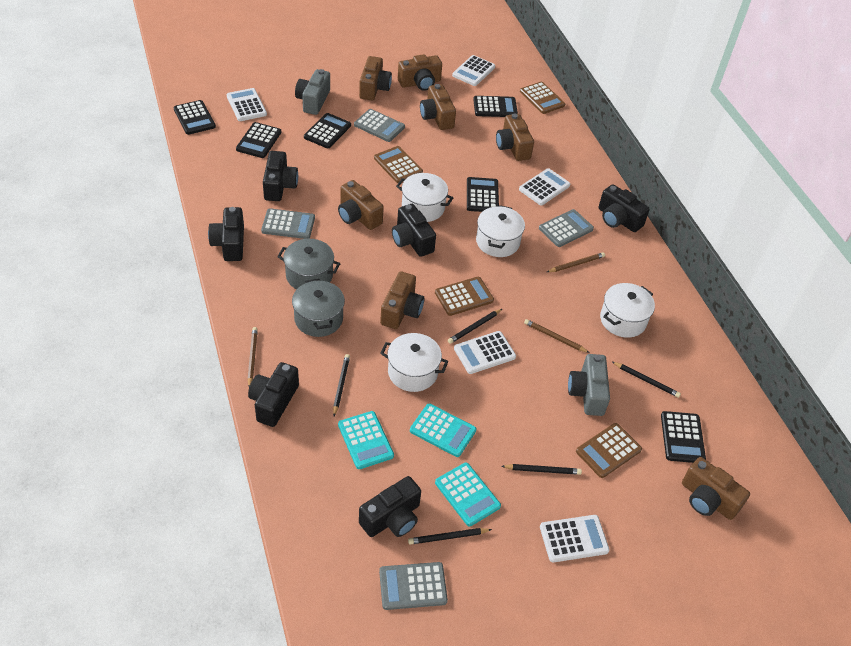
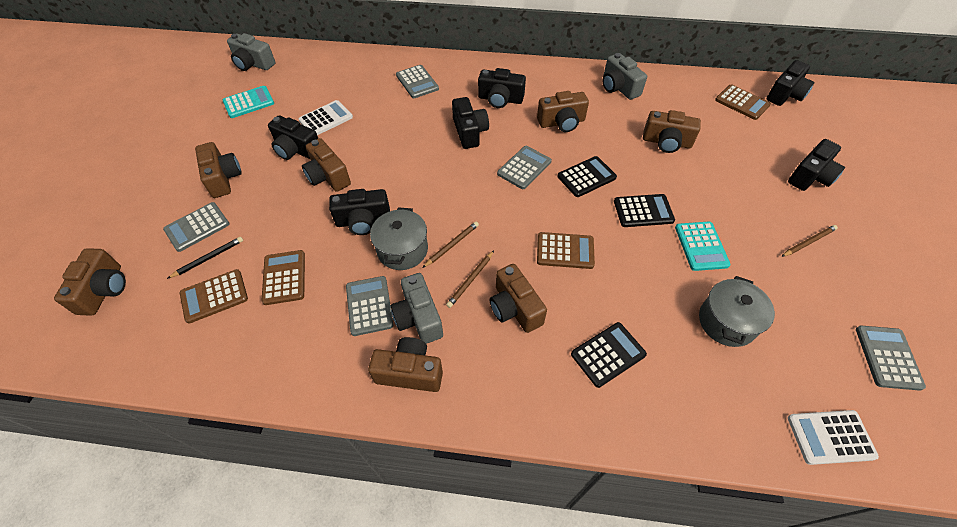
black calculator: [173,100,216,135] [236,122,281,158] [304,113,351,148] [467,177,499,212] [473,96,518,117] [661,411,706,463] = 6 -> [557,156,617,197] [571,322,647,388] [614,194,675,227] = 3
black pencil: [333,354,350,416] [408,528,492,545] [448,309,502,344] [501,464,582,475] [612,362,681,398] = 5 -> [167,237,243,279] = 1
grey calculator: [261,208,315,239] [354,109,405,142] [379,562,448,610] [539,209,594,247] = 4 -> [163,202,230,252] [346,276,393,336] [396,65,439,98] [497,146,552,189] [856,326,926,391] = 5
grey camera: [295,69,330,115] [568,354,610,416] = 2 -> [227,33,276,71] [391,273,443,344] [603,53,647,100] = 3
turquoise calculator: [338,411,394,469] [410,403,476,457] [435,463,501,526] = 3 -> [222,86,274,118] [675,221,731,271] = 2
white calculator: [227,88,267,121] [452,55,495,86] [454,331,516,374] [519,168,570,205] [540,515,609,562] = 5 -> [299,100,353,135] [788,410,879,465] = 2
white pot: [380,333,448,392] [396,173,453,222] [476,205,525,257] [600,283,655,338] = 4 -> none = 0

